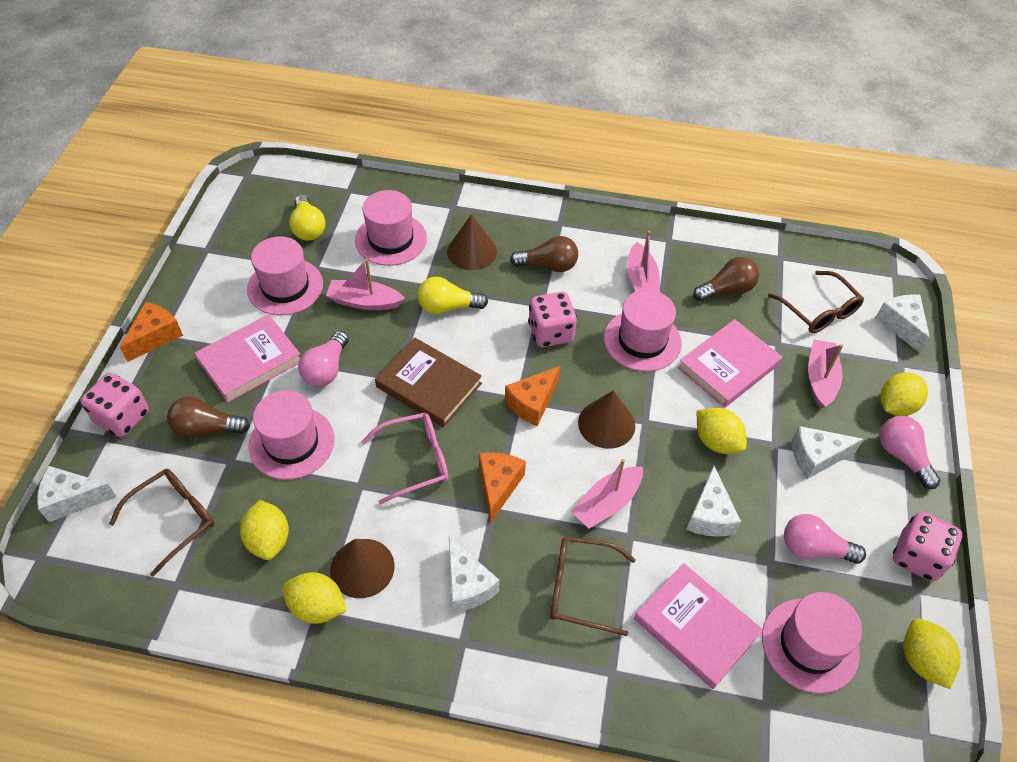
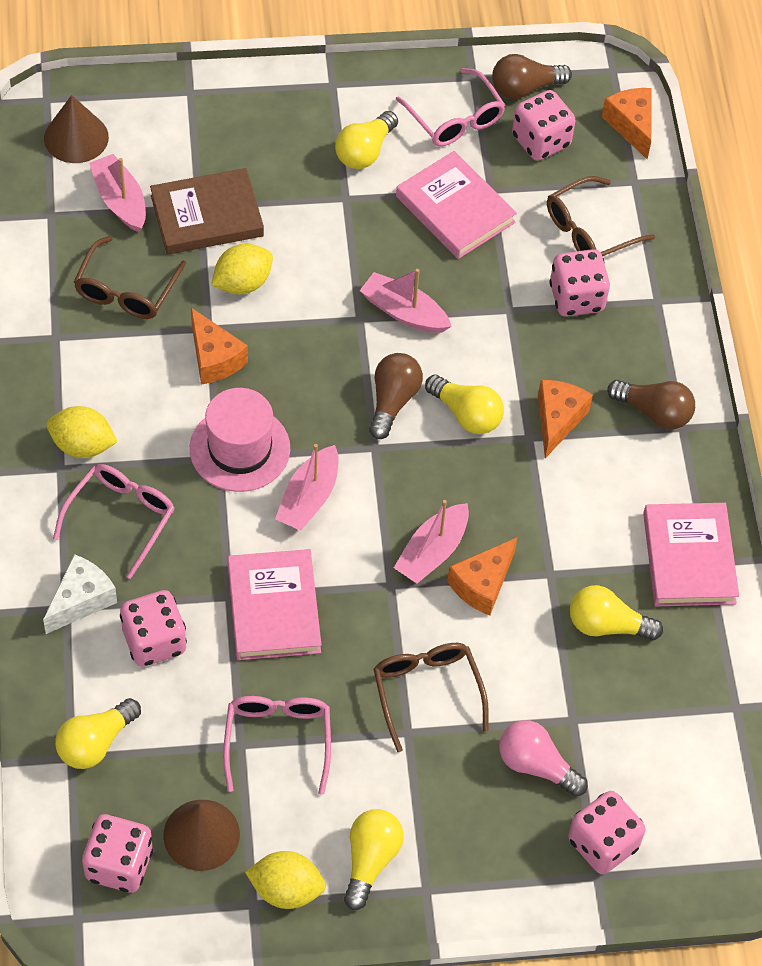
brown cone: [330,539,395,598] [447,214,497,270] [578,390,635,449] = 3 -> [44,95,109,163] [163,800,240,871] = 2
orange cheese: [120,302,183,362] [479,452,526,523] [505,366,560,426] = 3 -> [191,308,248,385] [447,538,517,615] [538,380,593,459] [602,88,652,159] = 4
pink dice: [80,373,149,437] [528,292,577,347] [893,511,962,582] = 3 -> [82,814,153,893] [120,590,187,667] [512,90,576,161] [549,249,610,316] [568,791,646,874] = 5
pink glasses: [361,413,449,505] = 1 -> [53,464,175,579] [223,696,331,795] [396,68,505,146] = 3
pink hat: [247,236,323,315] [248,390,335,480] [355,190,427,266] [604,290,682,372] [762,592,862,694] = 5 -> [190,388,290,492] = 1
pink light bulb: [298,331,349,387] [784,514,866,564] [880,416,940,489] = 3 -> [499,720,588,797] = 1
white cheese: [37,466,117,522] [449,536,499,613] [686,466,741,537] [792,426,863,479] [875,294,930,354] = 5 -> [43,554,117,634] = 1
yellow lemon: [240,500,289,560] [282,572,347,624] [697,407,747,454] [880,372,928,416] [904,619,961,689] = 5 -> [47,406,117,458] [211,244,273,294] [245,851,326,909] = 3
yellow light bulb: [289,195,326,241] [418,277,488,314] = 2 -> [56,698,141,769] [335,111,398,169] [344,809,404,910] [425,374,504,434] [570,585,663,641] = 5

